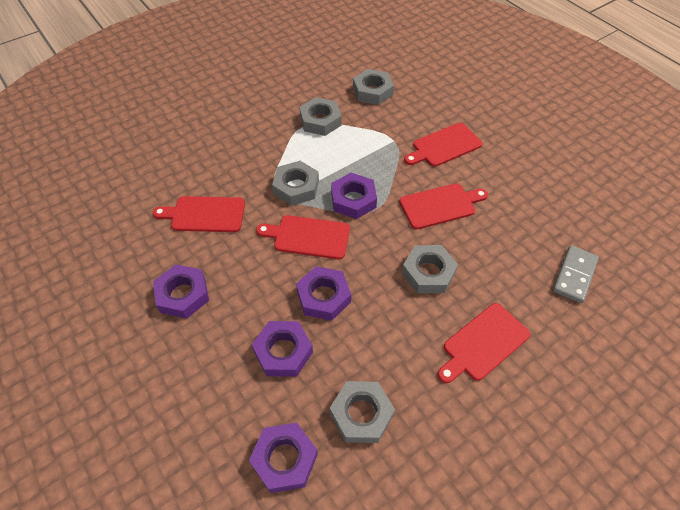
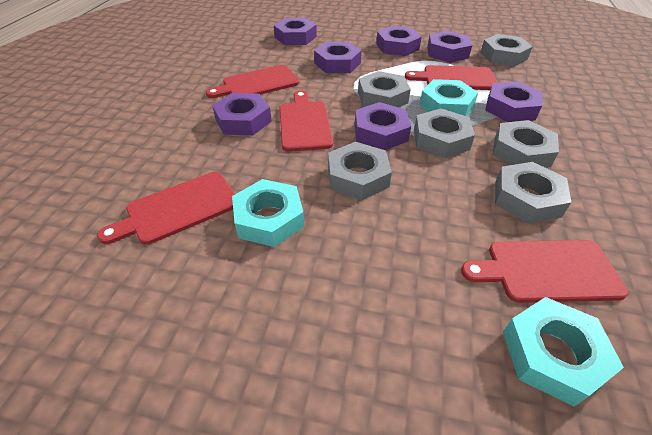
grey domino: [553,245,599,303] = 1 -> none = 0
grey nut: [272,161,319,206] [300,97,342,136] [330,381,395,443] [353,69,394,105] [402,245,458,293] = 5 -> [328,142,392,200] [358,71,411,107] [414,108,475,158] [480,34,533,66] [493,120,559,168] [495,162,571,224] = 6
purple nut: [153,264,209,319] [249,423,318,493] [252,321,313,377] [296,266,351,321] [331,173,377,219] = 5 -> [212,93,272,135] [274,18,317,45] [314,42,362,73] [355,102,411,150] [376,26,422,56] [427,31,472,63] [485,81,543,122] = 7
turquoise nut: none = 0 -> [232,179,304,247] [419,79,478,116] [503,297,624,407] = 3

